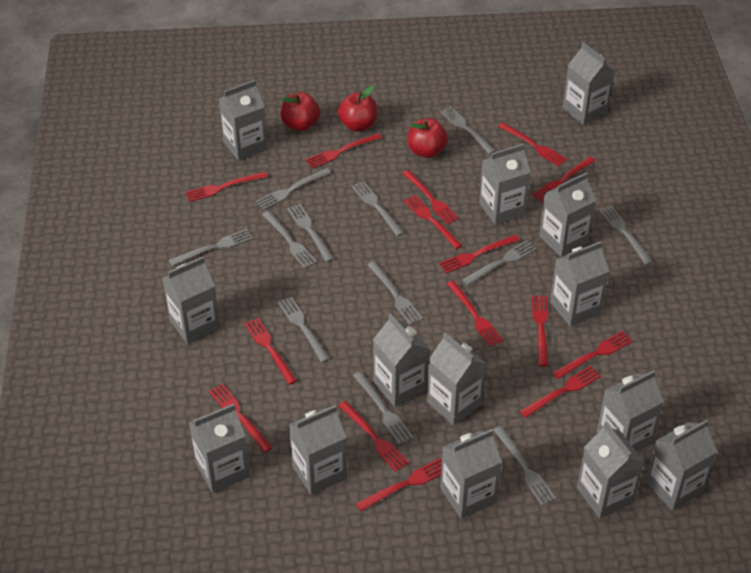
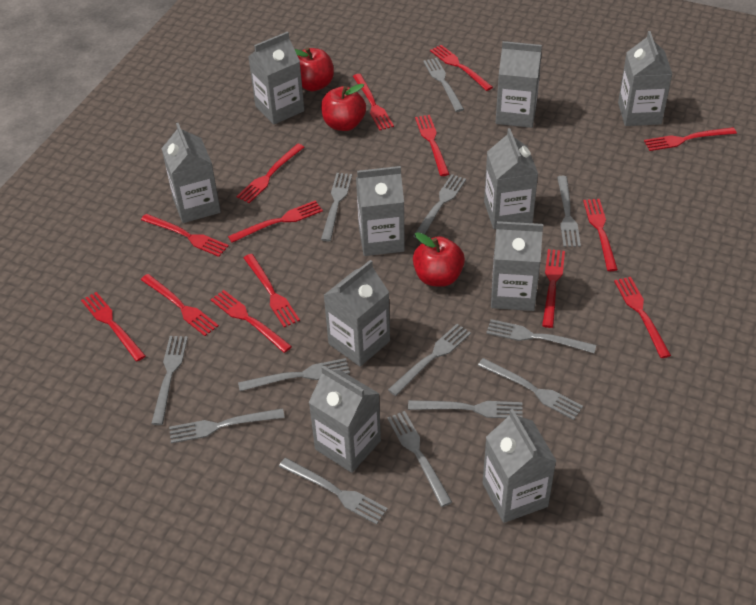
grey carton: [162,257,220,344] [189,404,250,493] [219,80,268,161] [288,405,347,495] [373,314,429,407] [427,332,486,425] [440,429,502,519] [479,144,531,225] [539,172,596,257] [550,241,609,326] [563,42,615,125] [577,422,645,519] [597,370,664,452] [645,420,717,511] = 14 -> [161,123,221,223] [248,31,304,125] [309,366,381,473] [324,260,390,367] [356,166,405,256] [483,409,556,523] [484,128,538,229] [491,221,543,311] [496,41,542,128] [618,31,672,126] = 10
grey fork: [169,229,253,266] [256,168,331,210] [262,211,317,268] [278,297,330,363] [287,204,334,262] [352,181,404,236] [353,371,413,444] [367,261,423,325] [440,106,495,154] [462,240,537,285] [493,426,557,506] [599,205,653,265] = 12 -> [151,336,188,425] [169,408,285,443] [238,358,350,391] [279,458,388,525] [321,173,352,241] [387,411,452,507] [388,324,471,396] [408,400,523,418] [413,174,466,238] [423,58,464,112] [478,358,583,420] [486,319,596,353] [557,176,581,247] = 13
red fork: [185,171,268,202] [209,383,272,453] [244,317,297,385] [306,133,382,168] [338,401,409,472] [356,458,442,512] [402,170,459,225] [403,195,463,249] [439,234,520,273] [447,280,503,347] [498,122,567,166] [520,366,601,418] [532,295,548,366] [533,156,596,202] [553,331,633,379] = 15 -> [81,292,146,362] [141,214,229,257] [141,274,219,336] [210,290,292,353] [228,200,323,243] [236,144,304,203] [244,254,300,327] [353,74,394,130] [415,115,449,176] [430,45,493,91] [542,249,565,328] [583,199,618,271] [614,277,671,358] [644,127,737,151] = 14

